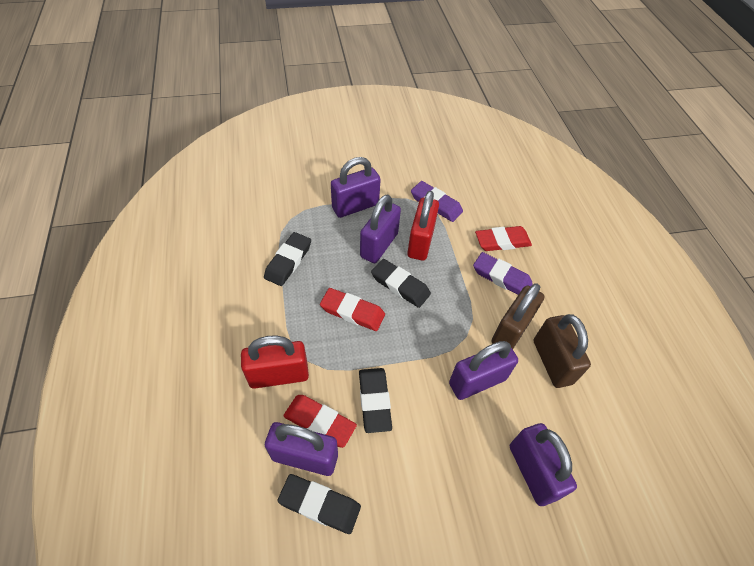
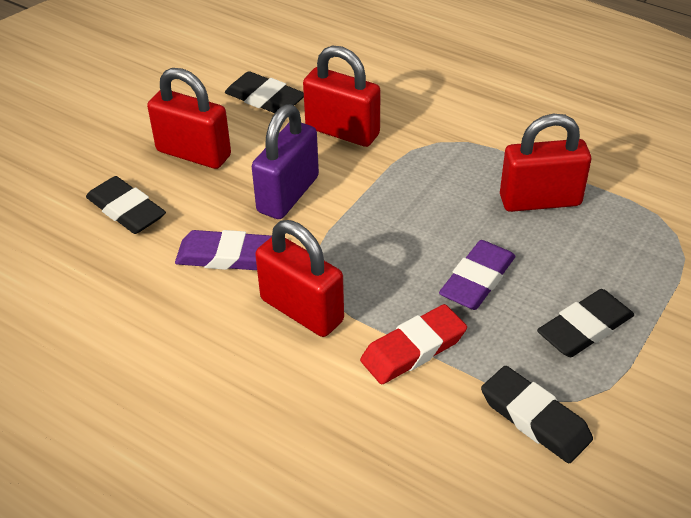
brown padlock: [492,283,545,349] [534,314,591,388] = 2 -> none = 0
purple padlock: [265,422,338,476] [331,157,381,218] [360,194,401,263] [449,341,518,400] [510,423,577,506] = 5 -> [252,104,319,219] = 1
red eraser: [283,395,357,448] [320,288,385,331] [475,226,532,251] = 3 -> [360,304,467,384] = 1
red padlock: [241,335,309,389] [407,191,439,261] = 2 -> [147,68,231,169] [255,220,344,337] [303,45,381,147] [500,114,591,212] = 4

